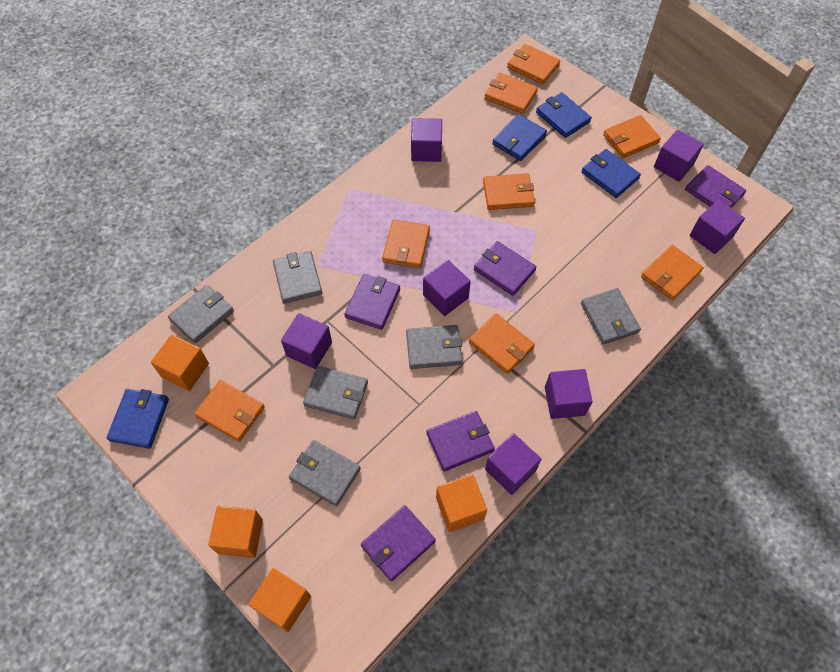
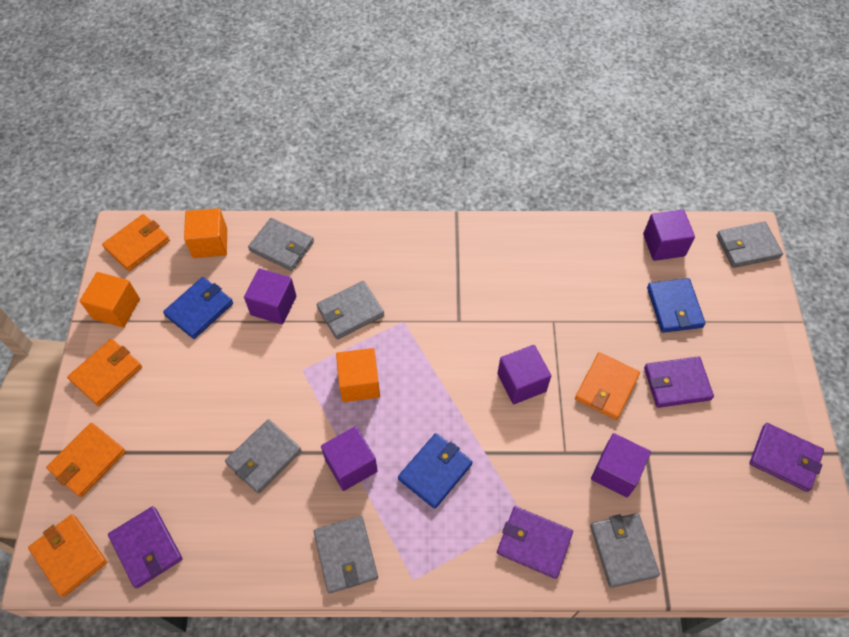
blue wallet: [107,389,169,449] [492,114,547,161] [536,92,592,138] [581,149,641,198] = 4 -> [163,277,233,339] [398,433,473,509] [647,278,706,333] = 3
orange cube: [151,334,209,391] [208,506,263,558] [248,568,311,632] [436,474,487,532] = 4 -> [80,272,140,328] [184,208,227,258] [336,348,380,402] = 3
orange wallet: [194,380,265,442] [382,219,430,268] [469,313,535,374] [483,173,535,210] [484,73,538,114] [507,44,560,84] [603,115,661,158] [641,245,704,300] = 8 -> [28,514,107,597] [46,423,126,497] [67,339,142,406] [102,214,170,271] [575,352,640,420] = 5
purple cube: [281,313,332,369] [411,118,442,162] [423,260,471,316] [485,433,541,495] [545,369,593,419] [654,130,704,182] [690,200,745,254] = 7 -> [244,268,296,324] [321,426,378,491] [497,345,551,404] [591,433,651,497] [643,209,695,261] = 5
purple wallet: [344,274,400,330] [361,505,436,581] [427,411,495,471] [474,241,536,296] [685,165,746,208] = 5 -> [108,506,183,589] [497,506,573,579] [644,356,714,408] [749,423,824,492] = 4

